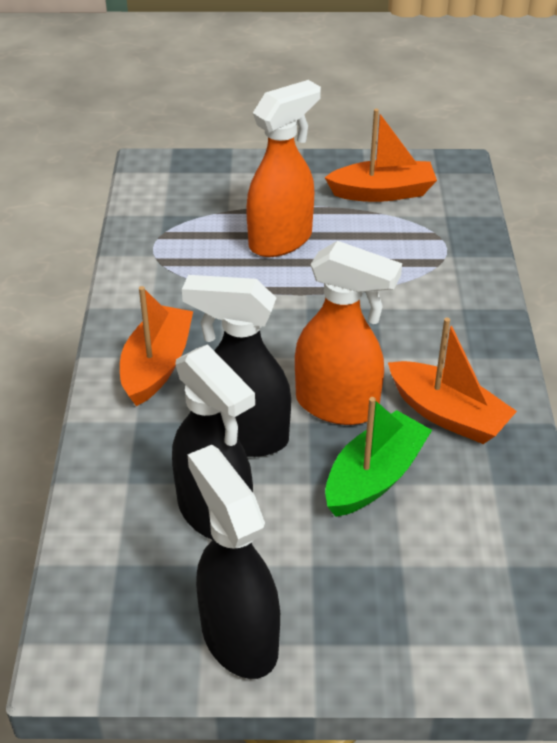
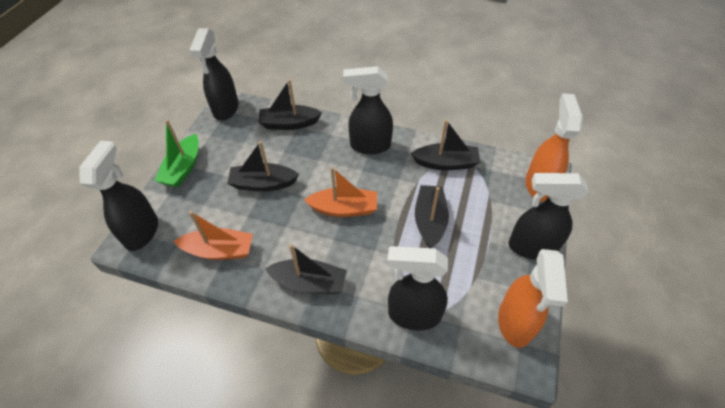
black boat: none = 0 -> [227,141,299,191] [258,79,322,130] [265,244,347,294] [411,120,480,170] [415,185,449,248] = 5
black spray bottle: [172,344,255,540] [182,275,291,457] [188,445,280,679] = 3 -> [79,141,158,251] [189,28,239,121] [343,66,393,155] [387,246,448,331] [509,173,589,260] = 5
orange boat: [120,286,193,406] [324,109,437,202] [388,318,517,444] = 3 -> [174,211,253,260] [304,167,377,217] = 2

